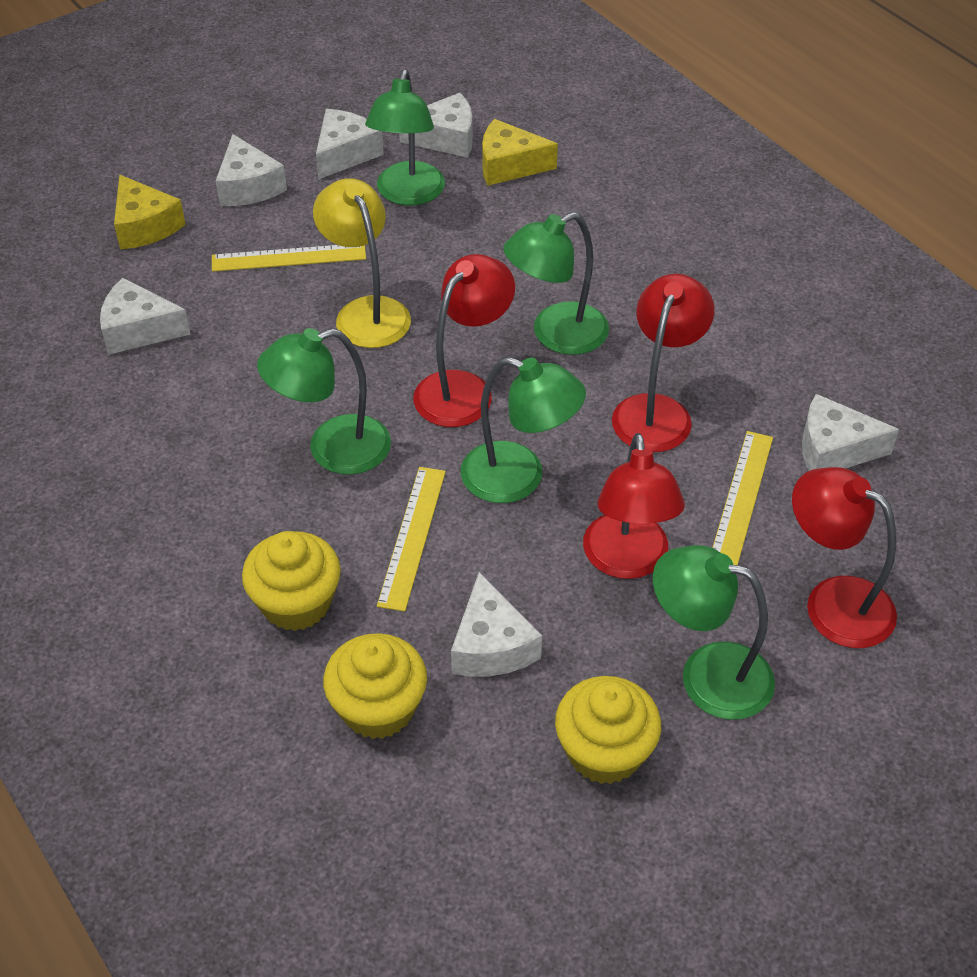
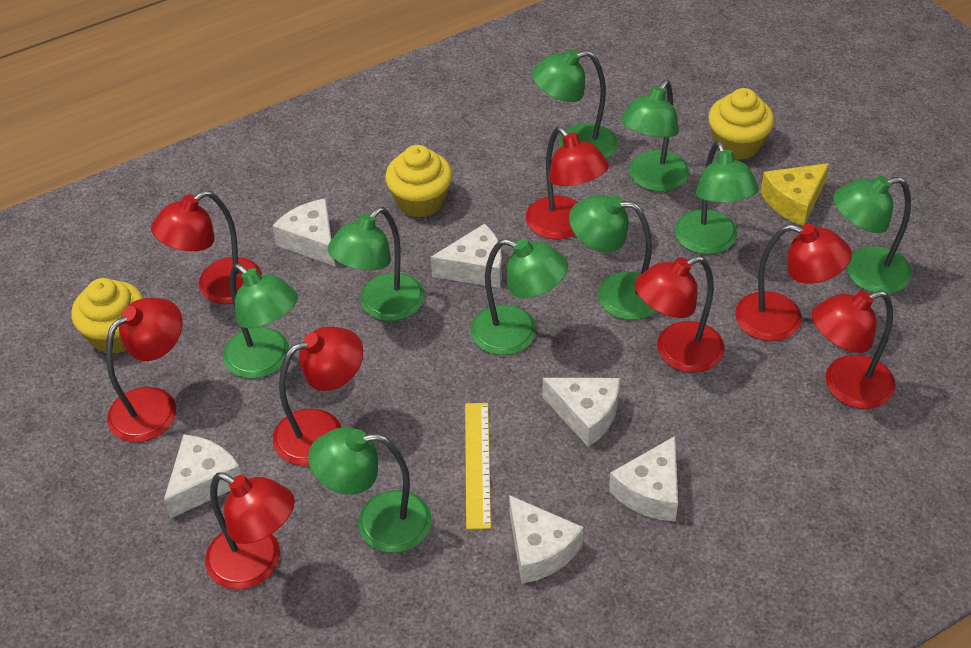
green lamp: [257,328,391,475] [365,70,445,205] [461,357,586,503] [504,212,609,355] [653,545,775,720] = 5 -> [223,264,298,379] [308,427,432,553] [328,207,425,321] [470,238,568,355] [531,49,618,159] [569,195,656,320] [620,80,689,192] [674,141,759,254] [833,175,912,294] = 9
red lamp: [413,254,515,427] [583,433,685,579] [612,274,714,452] [792,467,897,648] = 4 -> [106,298,183,442] [151,191,262,304] [205,472,295,589] [273,326,363,466] [526,127,609,239] [635,256,725,373] [735,224,852,341] [812,290,896,409] = 8
yellow cheese: [114,174,186,250] [482,119,558,186] = 2 -> [761,163,829,226] = 1
yellow lamp: [313,178,411,348] = 1 -> none = 0
yellow ruler: [212,245,366,272] [377,467,446,612] [712,431,773,565] = 3 -> [465,403,491,529] = 1

